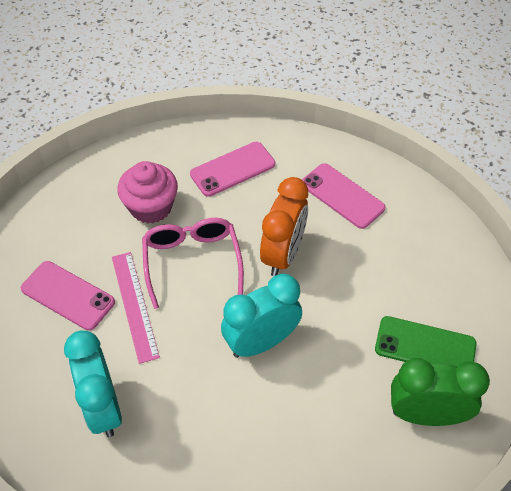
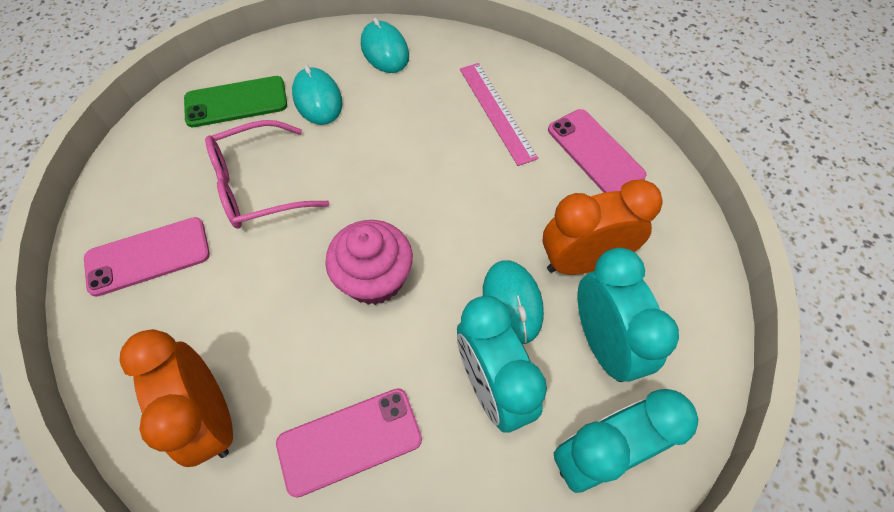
green clock: [391,358,490,426] = 1 -> none = 0
orange clock: [260,177,308,276] = 1 -> [119,329,233,467] [542,179,663,275] = 2
turquoise clock: [64,331,122,437] [221,274,302,358] = 2 -> [457,296,547,432] [554,389,698,493] [578,248,679,382] = 3
turquoise mouse: none = 0 -> [292,65,343,125] [361,18,409,73] [483,260,544,344] = 3

